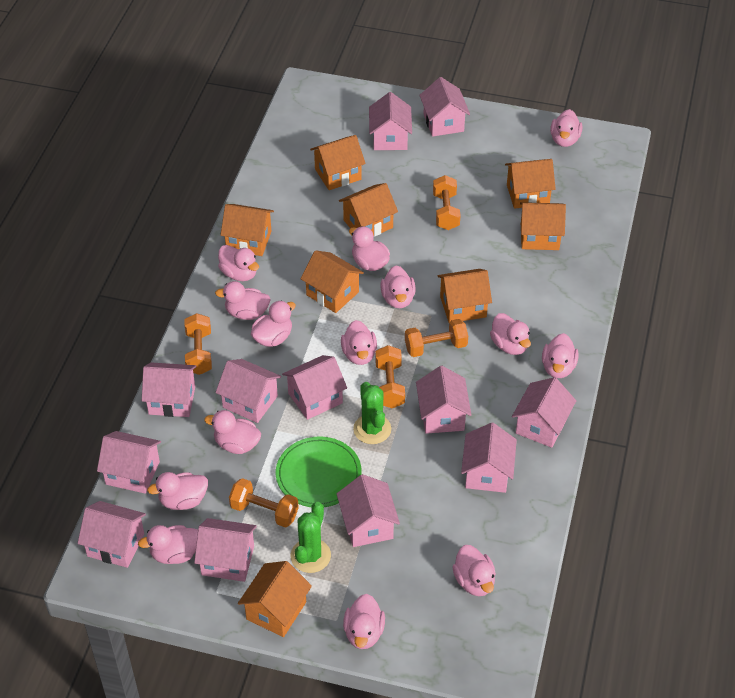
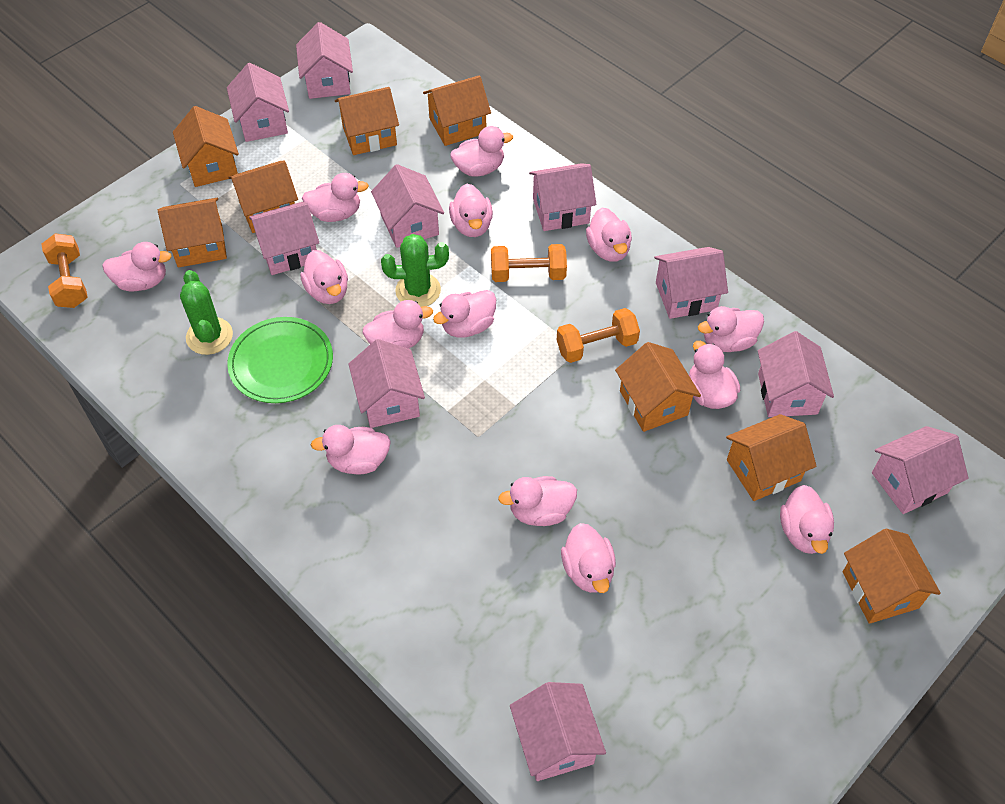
orange dumbbell: [185,313,212,375] [229,478,299,528] [375,345,405,408] [405,319,468,357] [433,175,461,230] = 5 -> [42,233,88,308] [491,244,567,282] [557,308,640,363] = 3
pink house: [78,501,146,568] [97,431,161,494] [142,362,196,417] [194,518,257,582] [215,359,281,423] [282,355,347,420] [337,474,400,547] [369,92,412,150] [416,366,471,434] [419,77,470,137] [461,423,517,493] [512,377,576,448] = 12 -> [227,63,289,142] [249,202,319,275] [296,22,353,99] [348,339,425,428] [371,164,444,248] [510,682,606,781] [529,163,596,231] [654,247,728,319] [758,331,834,417] [872,426,968,514] = 10

